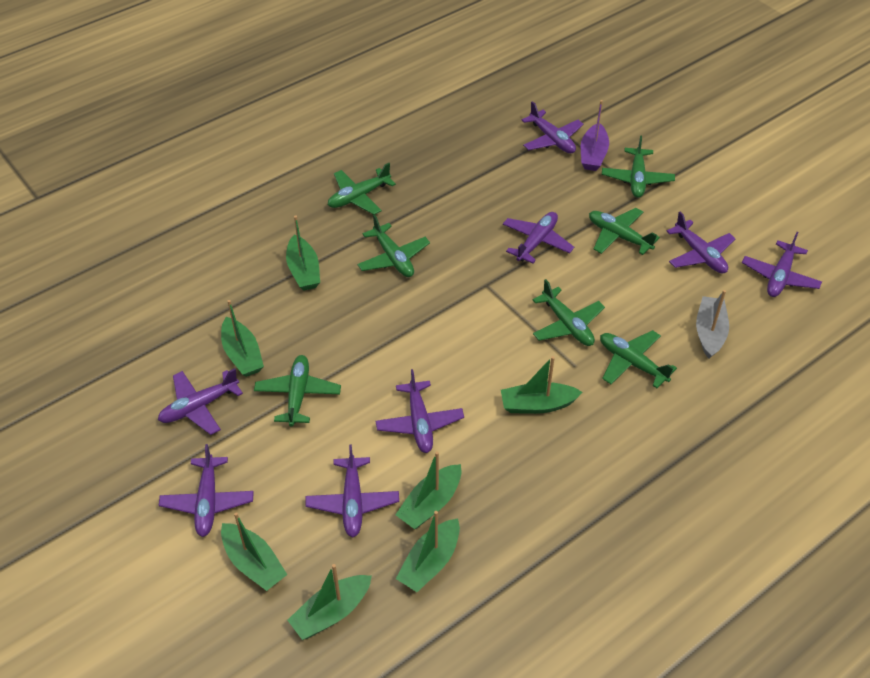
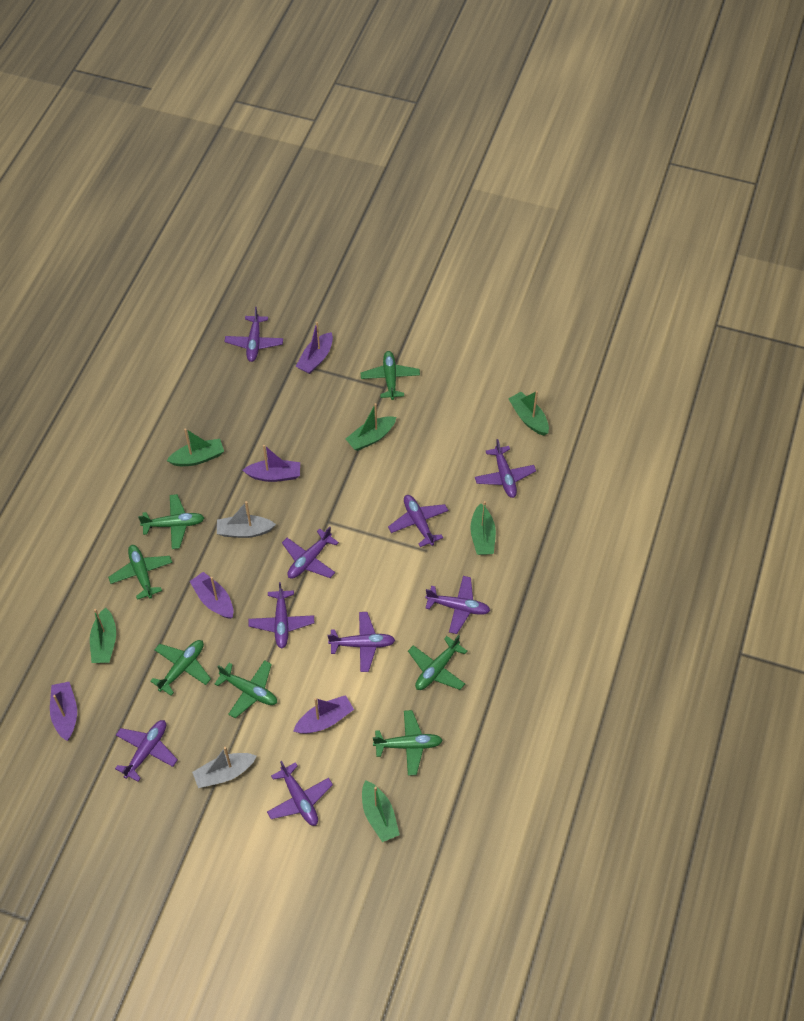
green boat: [221,300,264,377] [221,512,287,591] [286,215,320,291] [287,564,372,640] [395,451,461,529] [396,511,460,592] [501,356,583,414] = 7 -> [90,607,116,663] [167,429,224,466] [346,403,396,451] [362,780,400,842] [470,501,496,555] [508,391,549,436] = 6
grey boat: [696,290,729,359] = 1 -> [192,747,257,788] [217,501,276,538] = 2
purple boat: [581,100,609,171] = 1 -> [50,682,77,741] [189,572,233,619] [243,445,300,482] [293,695,354,734] [296,322,333,374] = 5
purple plane: [158,368,243,435] [159,444,254,537] [305,444,399,537] [376,369,464,453] [503,212,574,263] [522,101,584,153] [667,212,736,274] [742,232,822,297] = 8 -> [115,720,178,782] [225,307,283,362] [248,582,314,649] [267,761,333,826] [282,526,339,579] [328,612,395,672] [388,495,449,547] [425,576,490,634] [475,439,536,498] = 9

